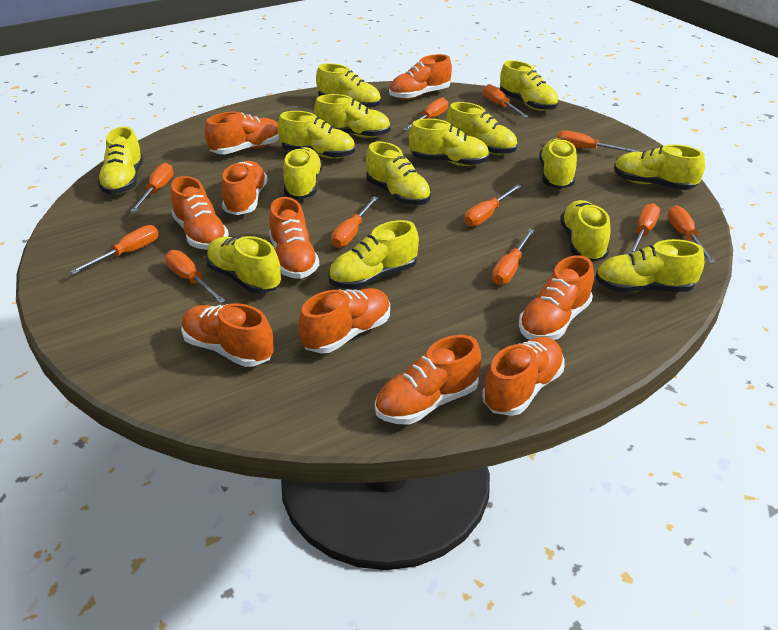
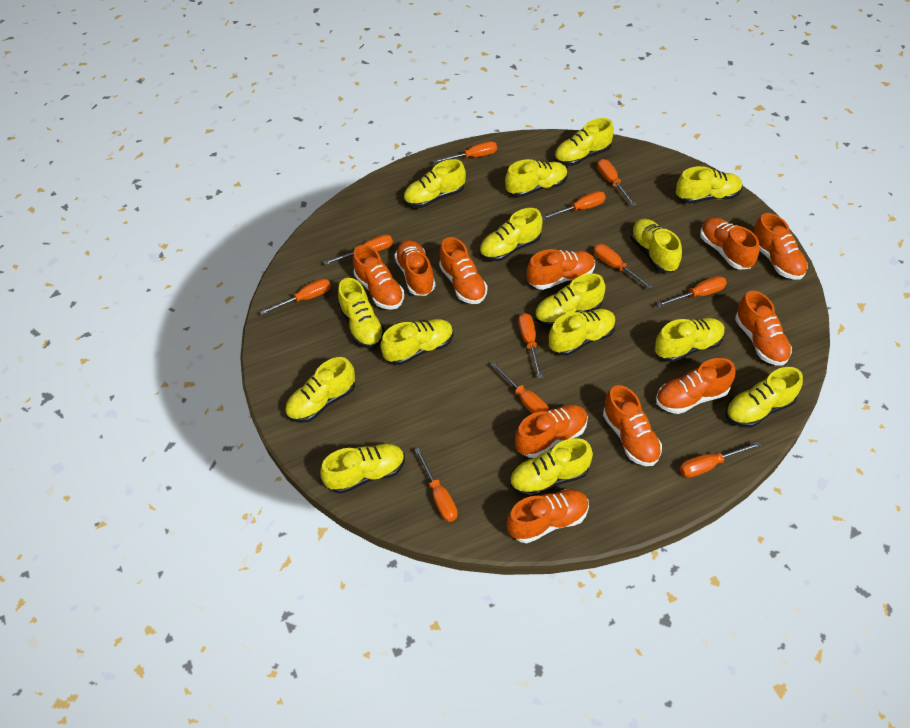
orange shoe: [171,176,229,250] [181,303,273,367] [205,112,279,154] [221,161,268,215] [269,197,319,279] [298,288,390,353] [375,335,481,424] [389,54,452,100] [482,337,564,416] [519,255,594,340] = 10 -> [353,245,404,310] [394,240,435,296] [439,237,488,304] [507,489,589,543] [515,405,588,458] [527,249,595,290] [603,385,662,466] [656,358,736,414] [700,217,759,270] [735,291,792,366] [753,213,808,280] = 11

